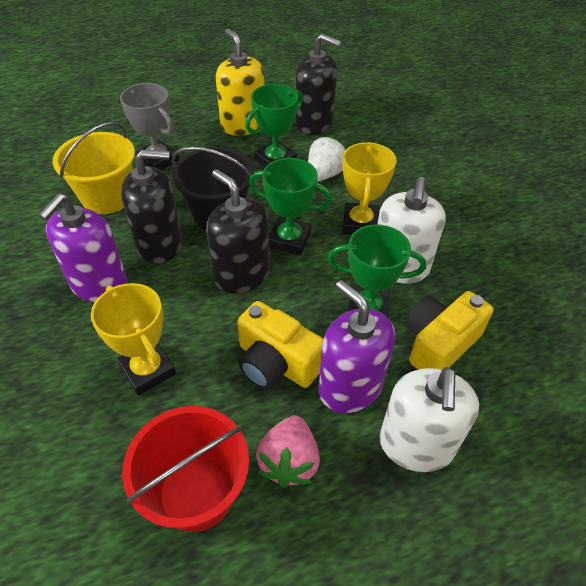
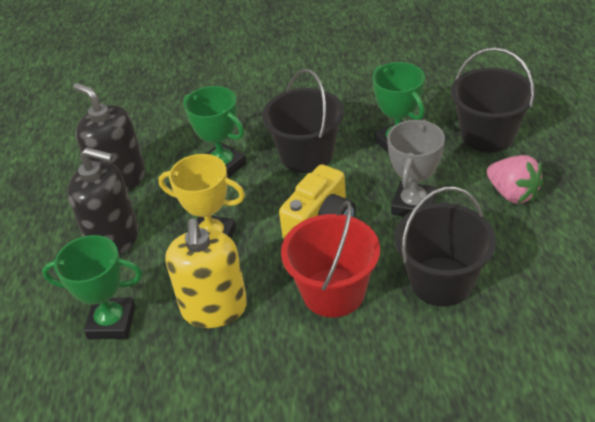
black bucket: [172,147,254,230] = 1 -> [262,69,344,173] [395,187,496,306] [451,47,535,153] = 3
black soap dispenser: [121,149,182,264] [206,169,270,294] [295,34,341,135] = 3 -> [67,147,138,256] [73,83,145,192] = 2
purple soap dispenser: [38,193,127,302] [318,280,395,413] = 2 -> none = 0
white soap dispenser: [377,177,446,284] [379,367,479,472] = 2 -> none = 0
white strawberry: [308,136,347,182] = 1 -> none = 0
yellow bucket: [52,122,135,214] = 1 -> none = 0
yellow camera: [237,301,323,390] [405,291,494,370] = 2 -> [279,164,356,239] = 1
yellow trophy: [91,283,176,395] [343,142,397,234] = 2 -> [158,154,245,238] = 1

